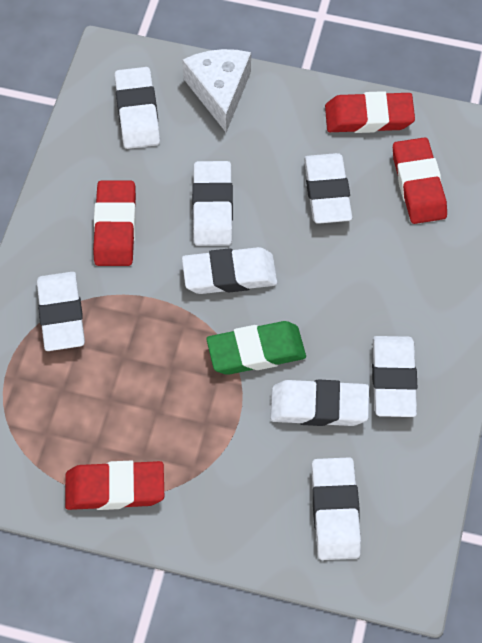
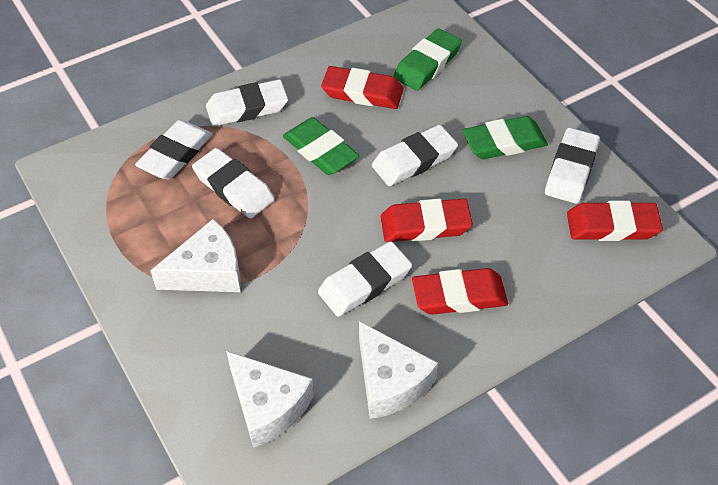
green eraser: [206,321,306,375] = 1 -> [283,117,359,175] [393,28,462,91] [463,116,548,159] = 3
white cheese: [182,49,251,132] = 1 -> [150,219,241,292] [226,351,314,448] [359,321,438,419] = 3
white eraser: [37,272,85,351] [114,67,160,149] [182,247,277,294] [192,161,233,246] [270,379,369,426] [304,153,352,224] [312,457,361,560] [372,336,417,417] = 8 -> [135,120,212,180] [192,148,275,219] [206,79,288,126] [318,241,412,317] [372,125,458,186] [545,128,600,204] = 6

